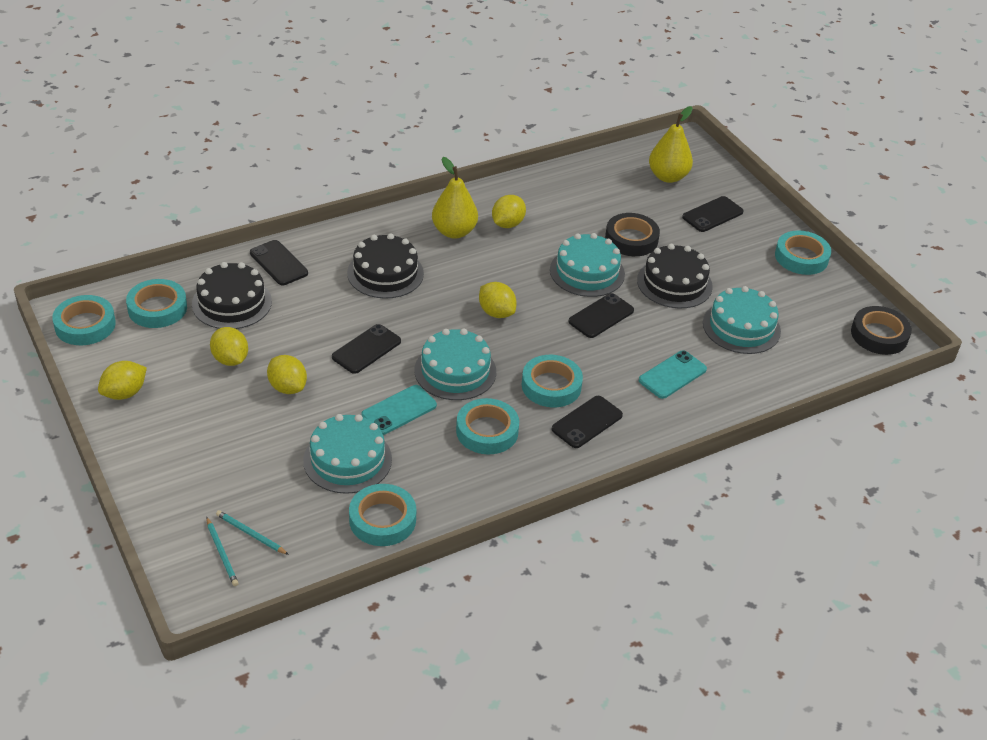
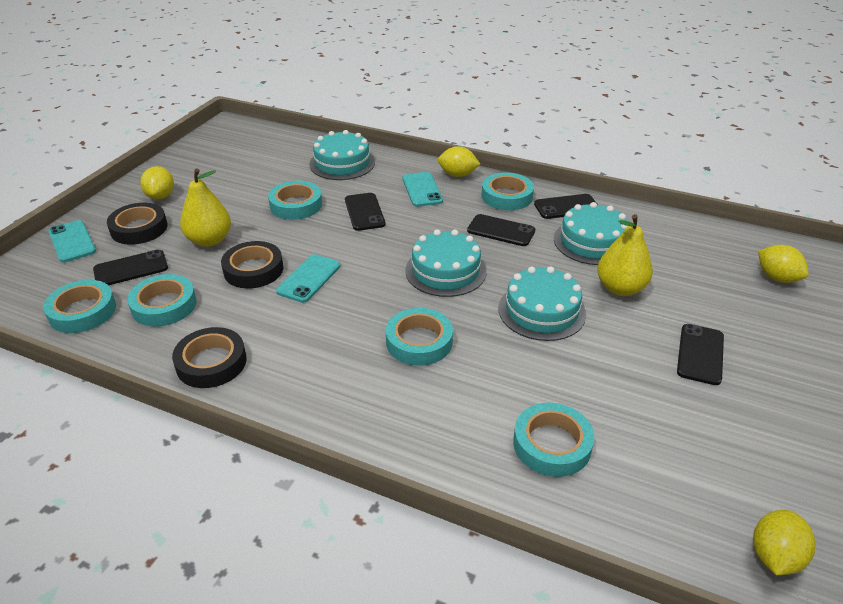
black cake: [192,262,272,329] [347,233,424,299] [637,244,713,308] = 3 -> none = 0
black tape: [605,213,660,256] [851,306,912,355] = 2 -> [107,203,168,245] [172,327,247,388] [221,241,284,289] = 3
turquoise pencil: [206,517,239,586] [216,510,289,555] = 2 -> none = 0
turquoise phone: [362,385,437,435] [639,350,707,399] = 2 -> [48,220,96,262] [276,254,340,303] [403,172,443,207] = 3
yellow lemon: [98,361,147,400] [210,327,248,366] [267,355,307,394] [479,282,517,318] [492,195,526,228] = 5 -> [140,166,174,199] [438,146,480,177] [753,510,815,575] [758,245,809,283] = 4

